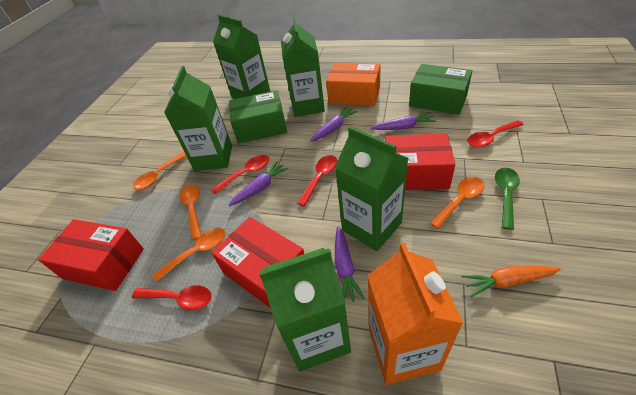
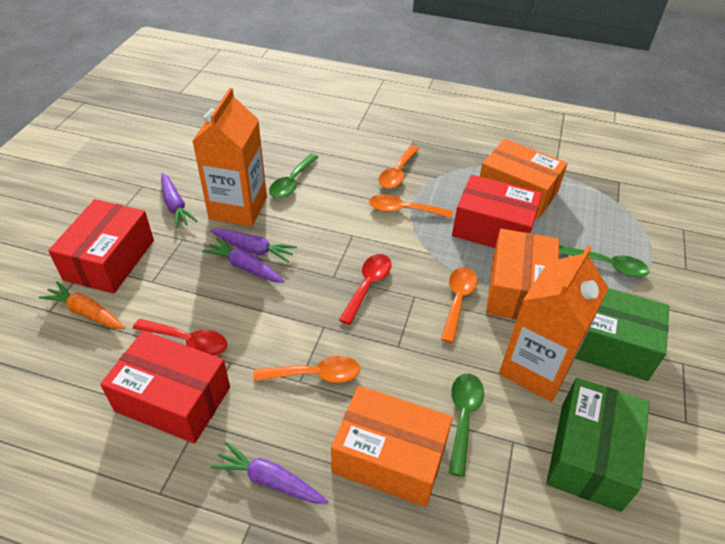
green carton: [164,66,232,171] [213,15,270,99] [259,248,351,371] [281,17,325,117] [335,126,408,251] = 5 -> none = 0
green spoon: [495,168,520,230] = 1 -> [269,154,318,198] [449,373,484,477] [559,245,649,277] = 3
orange box: [326,63,381,106] = 1 -> [331,386,453,507] [480,139,568,219] [486,229,559,320] = 3
orange carton: [367,242,463,385] = 1 -> [192,88,267,226] [499,245,609,402] = 2
red spoon: [132,285,212,310] [211,155,269,195] [297,155,338,207] [467,120,523,147] = 4 -> [133,319,227,356] [339,254,392,325] = 2

